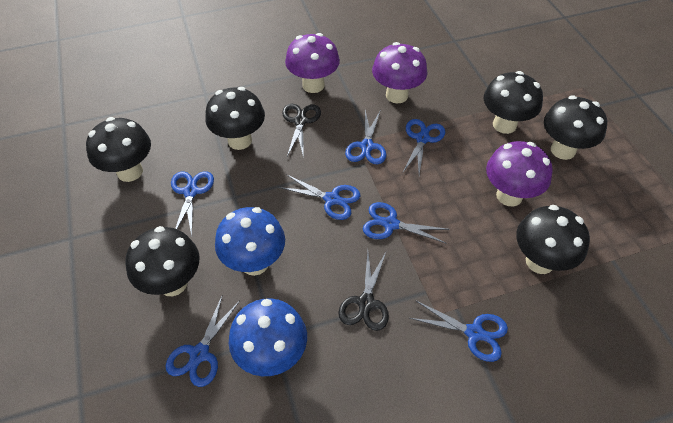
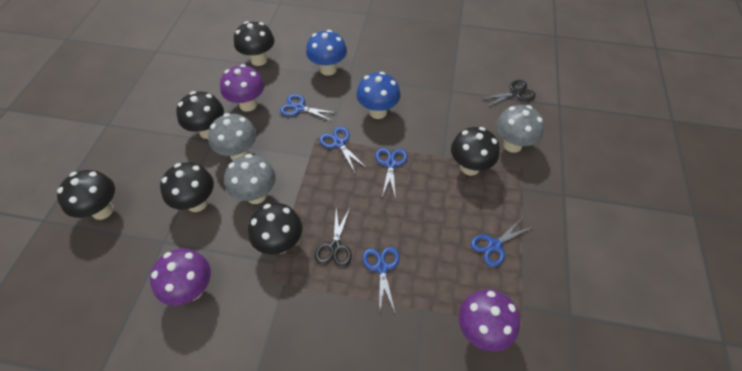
blue scissors: [166,294,240,387] [171,171,214,237] [278,174,360,220] [345,110,386,164] [363,202,450,244] [403,119,445,174] [410,301,508,362] = 7 -> [280,94,336,121] [319,127,365,172] [362,247,400,315] [375,148,408,199] [471,218,534,267] = 5
grey mushroom: none = 0 -> [208,113,257,161] [225,154,276,204] [496,105,544,153] = 3

